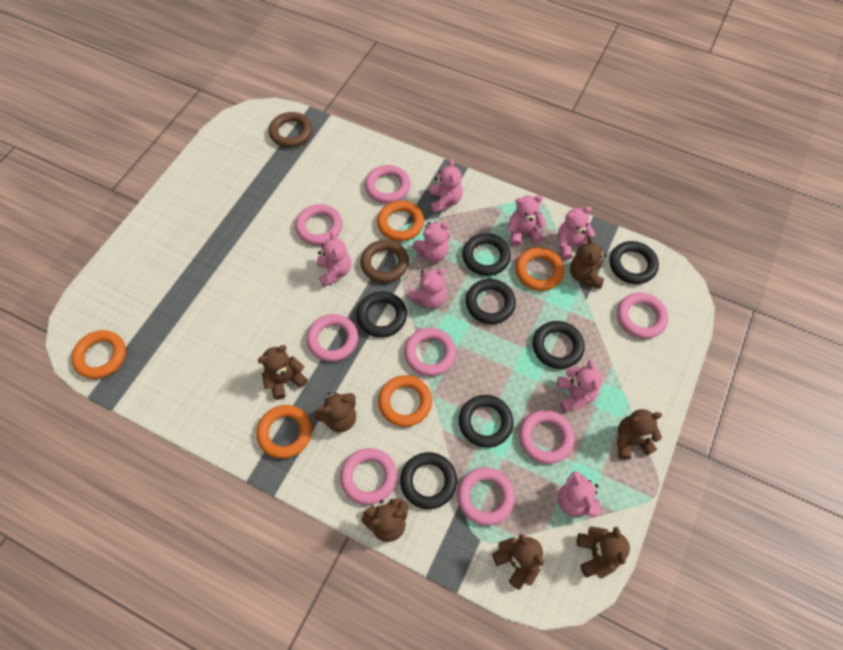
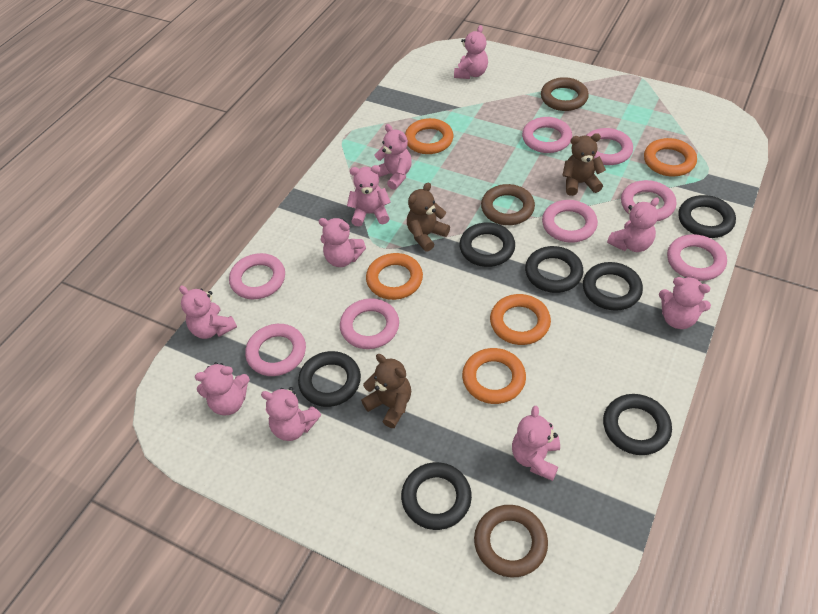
brown ring: [269,112,312,148] [360,240,409,283] = 2 -> [474,505,548,577] [481,184,535,225] [541,77,589,111] = 3
brown teddy bear: [258,345,308,400] [314,392,356,432] [361,498,408,542] [492,534,544,590] [570,236,606,289] [577,526,630,579] [616,409,662,459] = 7 -> [361,354,411,428] [407,182,450,252] [562,133,606,196] = 3
pink teddy bear: [317,231,351,287] [407,268,447,309] [412,222,450,262] [430,159,463,213] [508,195,547,246] [556,360,602,413] [558,207,595,260] [558,471,601,517] = 8 -> [179,286,237,339] [195,362,250,416] [261,387,321,441] [319,218,366,267] [347,165,391,226] [374,124,412,190] [454,25,488,79] [512,406,560,481] [607,198,659,252] [659,277,711,329] = 10

